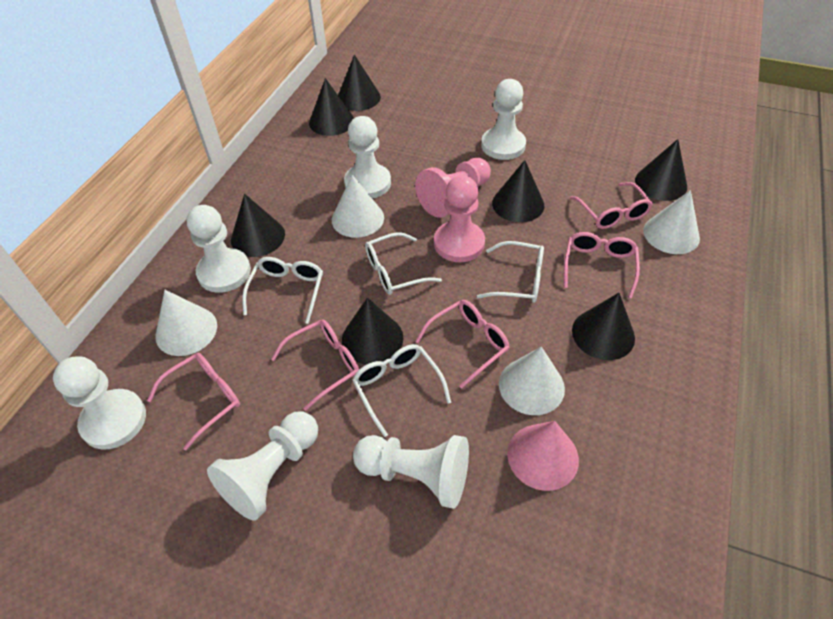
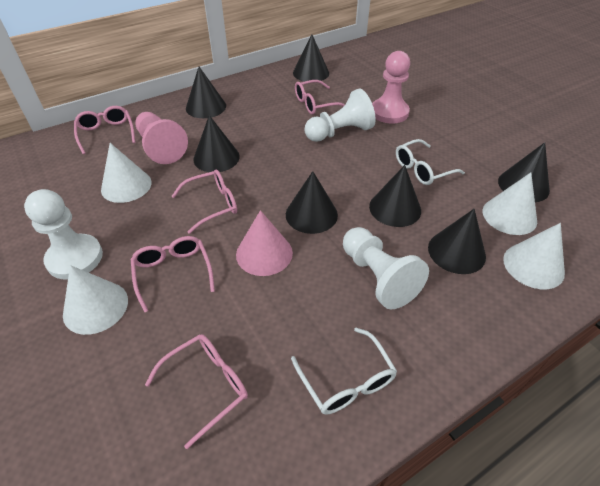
white glasses: [242,257,323,324] [352,344,451,437] [365,232,442,295] [477,241,544,303] = 4 -> [291,328,397,415] [396,139,465,185] = 2
white pawn: [53,356,146,449] [187,205,251,293] [207,411,318,521] [344,116,391,199] [353,435,469,509] [481,79,526,160] = 6 -> [24,189,103,280] [304,89,376,142] [343,227,429,309] = 3

